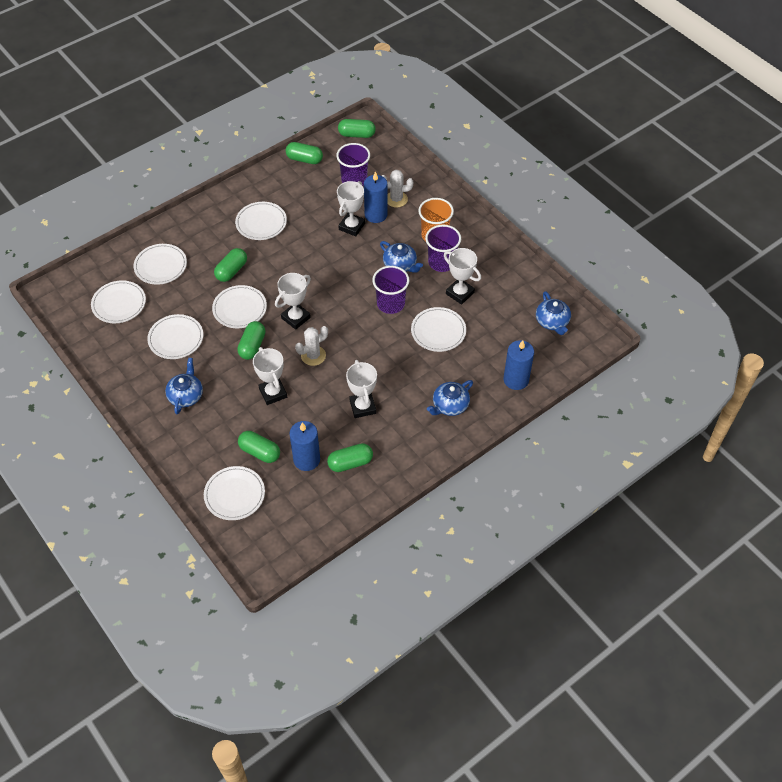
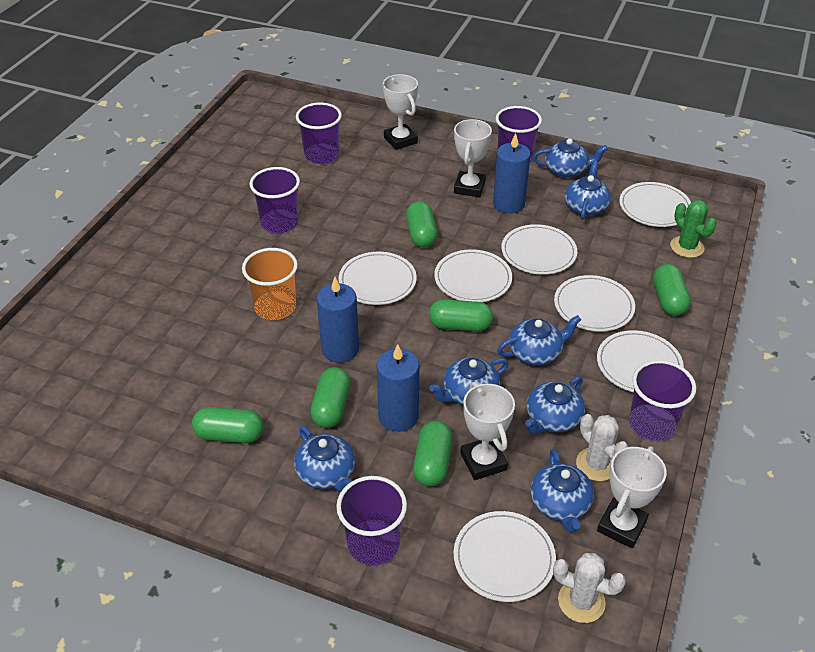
blue teapot: [165,358,203,414] [380,241,423,273] [427,380,473,416] [536,291,571,335] = 4 -> [294,426,355,493] [429,357,509,405] [497,315,581,366] [525,376,585,434] [530,449,594,533] [533,138,608,178] [565,161,611,220] = 7
green cactus: none = 0 -> [670,200,716,258] = 1
purple cup: [336,143,370,186] [372,266,409,314] [425,225,461,272] = 3 -> [250,167,300,233] [296,103,342,164] [336,476,407,566] [496,106,542,162] [629,360,696,441] = 5
white trophy: [253,347,287,405] [275,273,311,330] [337,181,365,236] [346,360,377,418] [444,248,481,305] = 5 -> [383,74,418,150] [454,119,492,197] [460,382,515,480] [597,446,667,548] = 4

